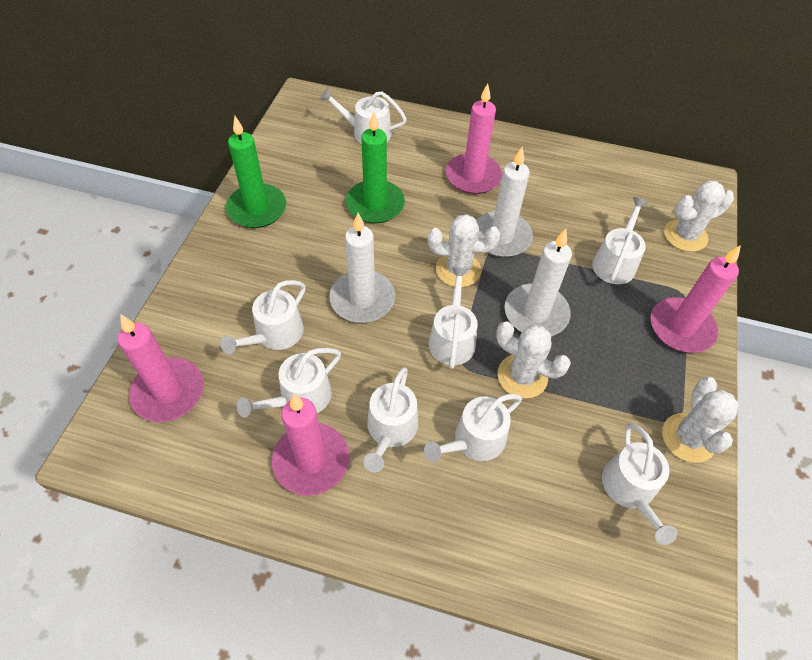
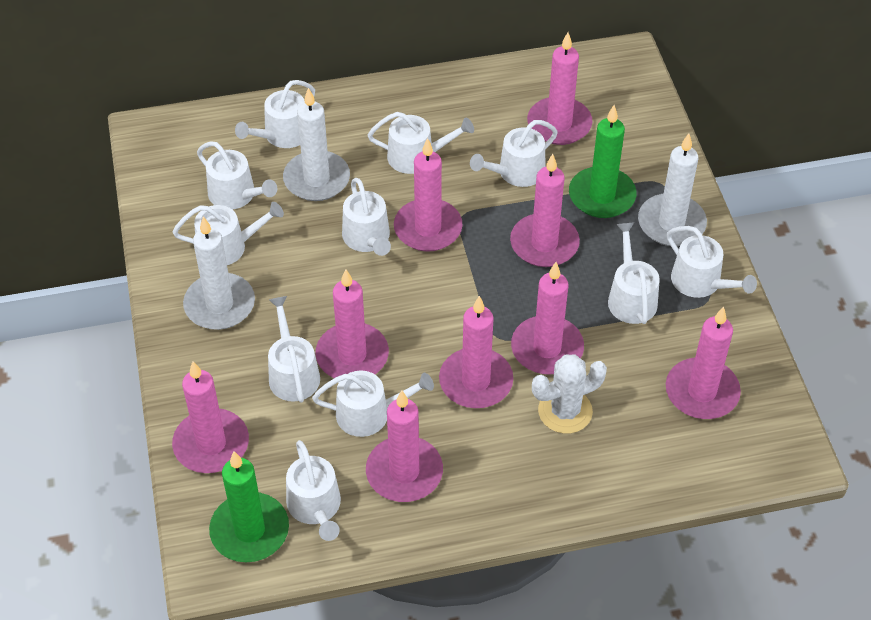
pink candle: [118,314,204,422] [272,394,349,496] [446,83,502,194] [651,245,741,353] = 4 -> [172,361,249,473] [315,269,389,378] [366,390,443,502] [394,138,463,252] [439,296,513,408] [510,154,580,267] [511,262,584,375] [527,32,592,145] [666,306,741,419] = 9
white cactus: [428,214,500,287] [496,321,571,399] [662,377,739,463] [664,181,734,252] = 4 -> [532,354,607,434] = 1
white watering can: [221,280,306,354] [237,348,341,418] [320,88,407,144] [363,367,418,472] [424,394,522,462] [429,267,478,369] [592,197,649,284] [602,423,677,545] = 8 -> [173,202,284,265] [197,141,277,209] [235,80,315,148] [268,296,320,402] [286,440,341,541] [312,371,434,437] [342,178,391,256] [368,112,474,174] [470,120,558,187] [608,223,660,324] [667,226,757,298] = 11

